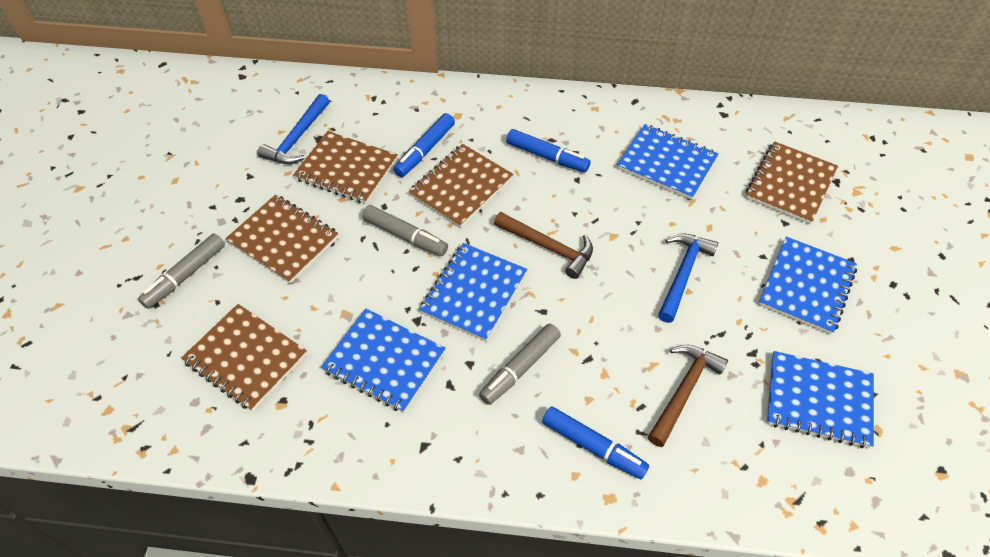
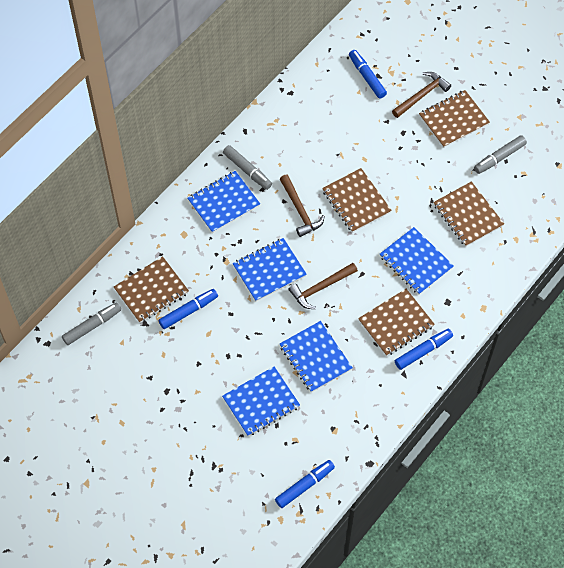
blue hammer: [258,94,330,164] [658,234,719,323] = 2 -> none = 0
blue marker: [394,113,455,177] [506,129,591,172] [542,406,649,479] = 3 -> [158,289,218,329] [275,460,335,508] [349,50,387,99] [395,329,453,370] = 4
brown hammer: [494,212,593,279] [648,345,728,447] = 2 -> [280,175,325,237] [289,263,358,309] [392,72,451,118] = 3

